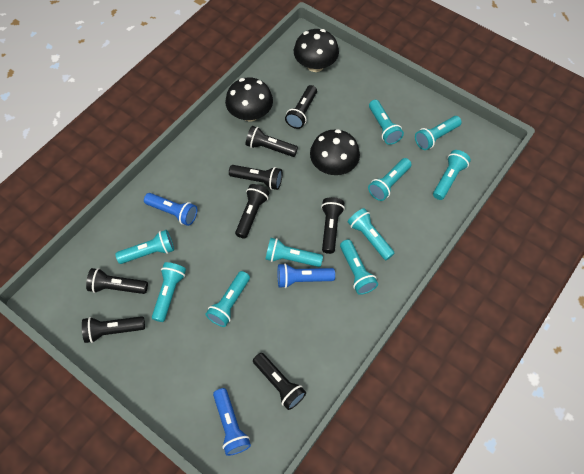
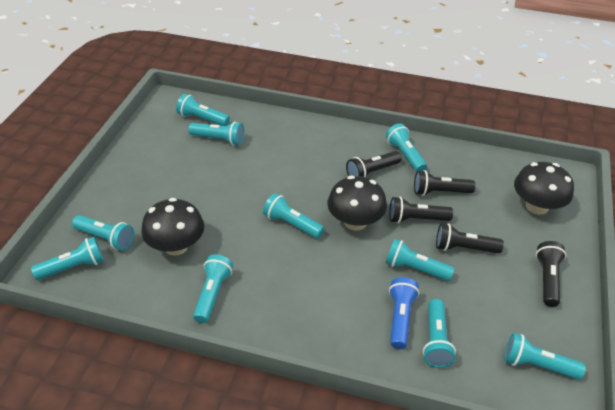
black flashlight: [82,316,145,343] [86,268,148,294] [229,165,282,190] [235,184,269,239] [246,126,298,157] [253,353,306,410] [285,85,317,129] [321,197,345,254] = 8 -> [346,151,402,177] [389,197,453,223] [414,170,476,196] [436,223,504,253] [536,241,566,307] = 5
blue flashlight: [144,193,197,226] [213,388,251,456] [278,263,335,288] = 3 -> [389,277,419,349] = 1

